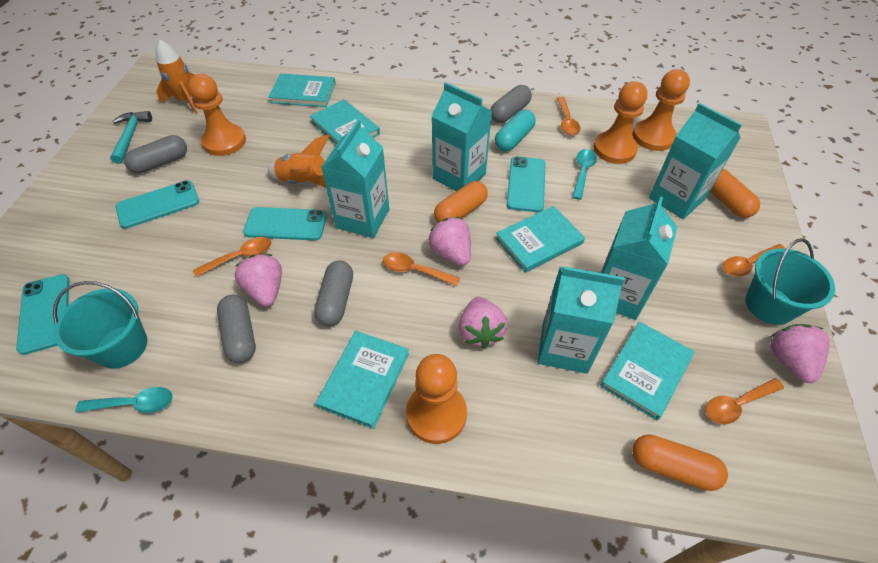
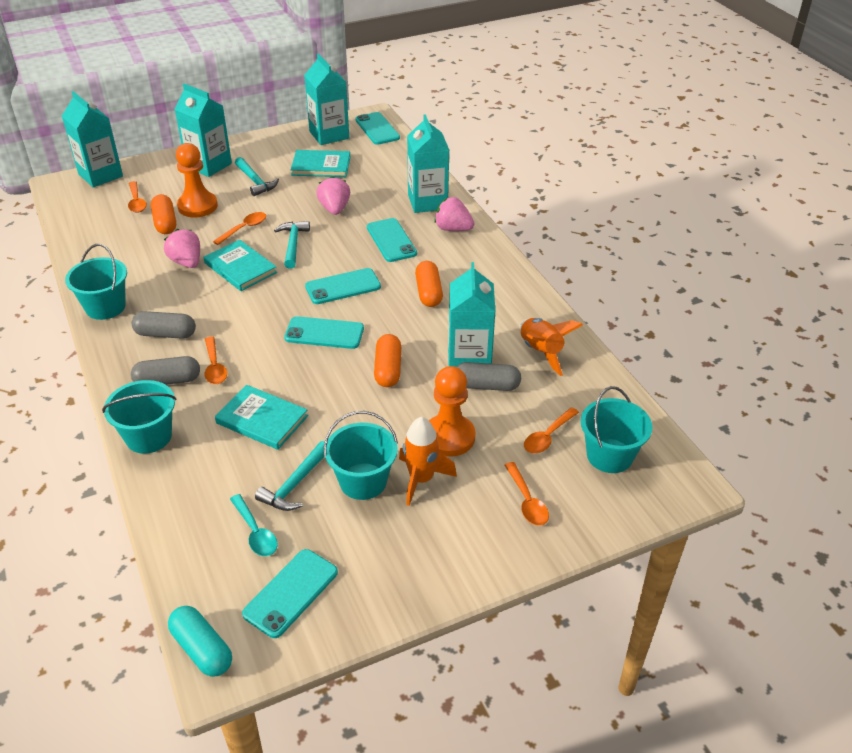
grey capsule: [124,135,187,174] [217,295,256,363] [314,260,353,326] [490,85,532,123] = 4 -> [131,356,200,385] [132,311,196,339] [457,362,521,391] = 3
orange pawn: [188,74,246,156] [406,354,467,444] [593,81,647,164] [633,69,690,151] = 4 -> [176,143,218,218] [429,366,475,457] = 2
pink strawberry: [235,254,282,306] [428,217,471,266] [459,297,508,349] [770,324,830,383] = 4 -> [164,229,200,268] [316,176,350,215] [434,197,475,231] = 3
turquoise book: [268,73,336,107] [310,99,380,145] [316,331,409,429] [496,206,585,272] [600,322,694,420] = 5 -> [204,240,277,291] [215,385,308,450] [291,150,350,177] = 3
turquoise bucket: [53,281,148,369] [745,238,835,325] = 2 -> [65,244,127,320] [102,380,176,454] [324,411,398,500] [581,386,652,473] = 4
turquoise hammer: [110,111,152,164] = 1 -> [235,157,279,196] [255,441,325,511] [274,221,310,269] = 3
turquoise phone: [16,274,69,355] [116,180,199,229] [243,207,327,241] [507,157,546,212] = 4 -> [242,549,338,638] [284,316,364,349] [305,268,381,304] [355,112,400,145] [367,218,417,262] = 5
turquoise spoon: [75,387,173,413] [573,149,597,200] = 2 -> [230,494,278,556] = 1

